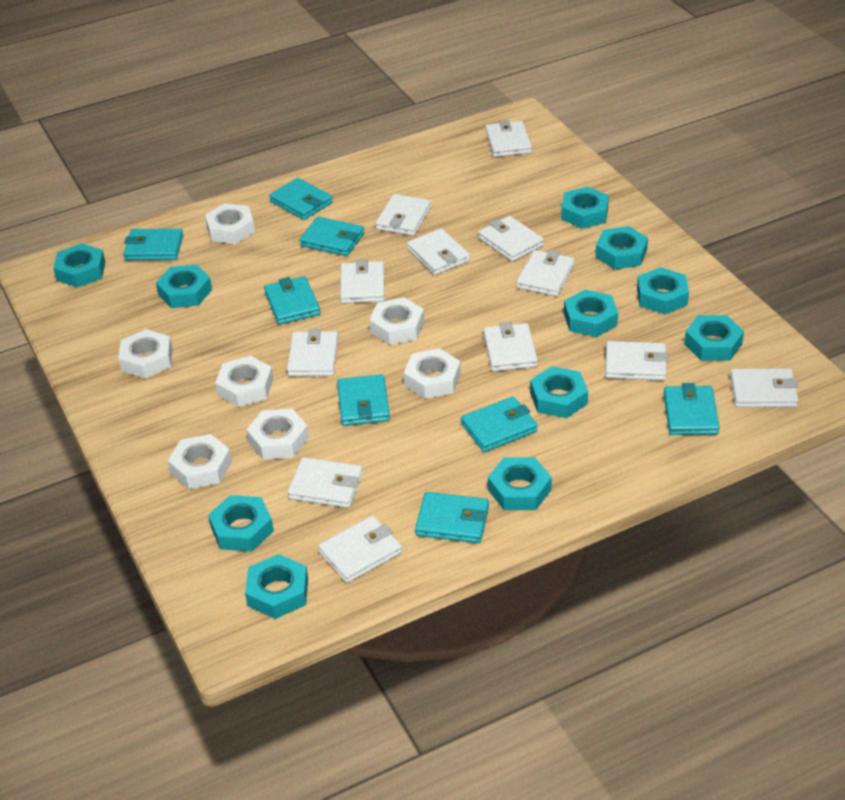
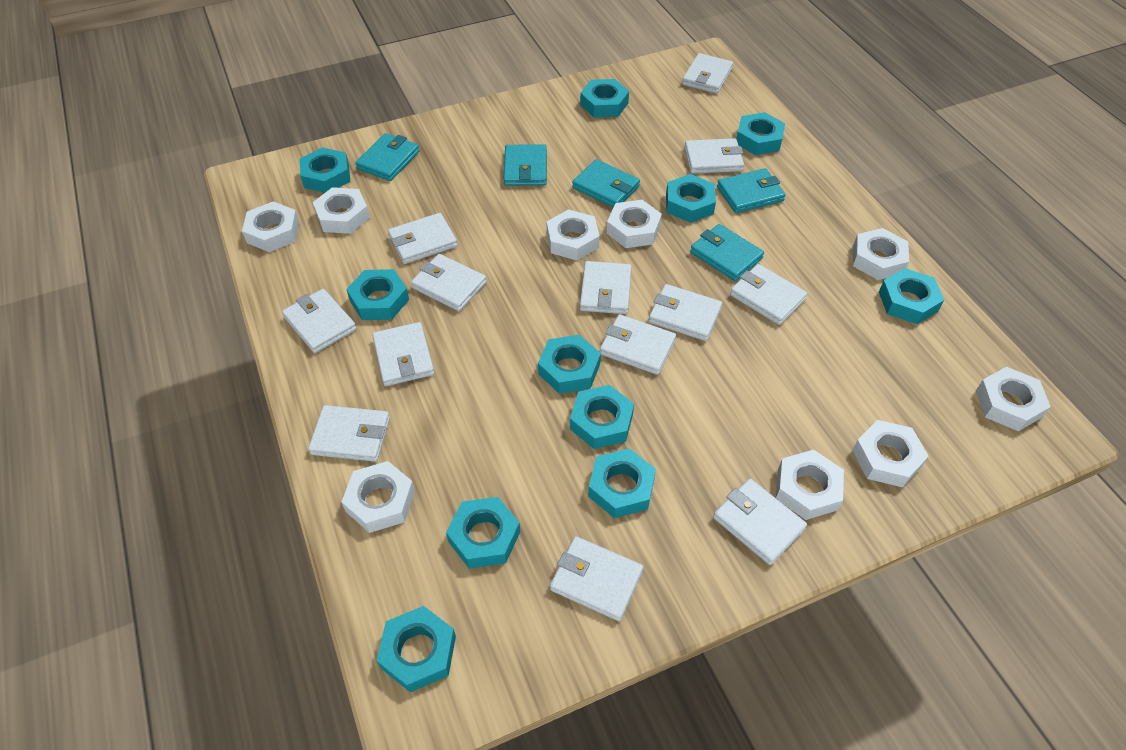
turquoise wallet: [123,229,183,260] [264,276,321,324] [269,178,333,220] [300,217,364,256] [337,374,390,426] [415,492,489,543] [461,396,537,452] [663,383,720,435] = 8 -> [355,133,420,181] [504,144,547,186] [572,159,640,207] [690,224,764,281] [717,168,786,213] = 5
white nut: [118,329,172,379] [168,434,232,489] [205,203,255,244] [215,356,273,407] [246,408,309,460] [369,297,424,345] [404,348,461,399] = 7 -> [242,201,299,252] [313,187,370,234] [342,461,415,533] [547,209,600,261] [607,200,662,248] [776,450,844,520] [852,420,929,487] [853,228,909,280] [976,367,1051,431] = 9
white wallet: [287,329,338,376] [287,457,363,508] [318,516,402,583] [340,259,385,304] [376,194,431,236] [407,228,470,275] [478,216,544,262] [483,322,538,371] [485,120,532,157] [516,250,575,296] [605,341,668,381] [730,369,798,408] = 12 -> [282,289,357,353] [308,405,390,462] [372,322,434,386] [388,213,457,264] [411,254,487,311] [550,536,643,621] [580,261,632,314] [600,314,676,375] [649,284,722,341] [682,53,733,94] [684,138,744,174] [713,478,807,565] [730,264,807,325] = 13

